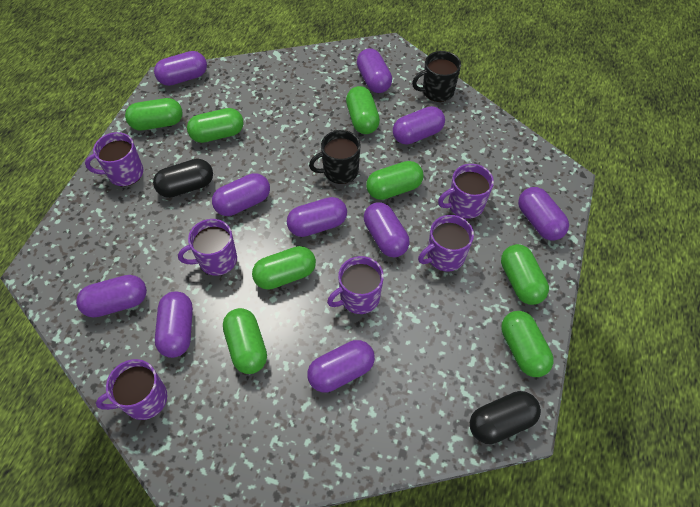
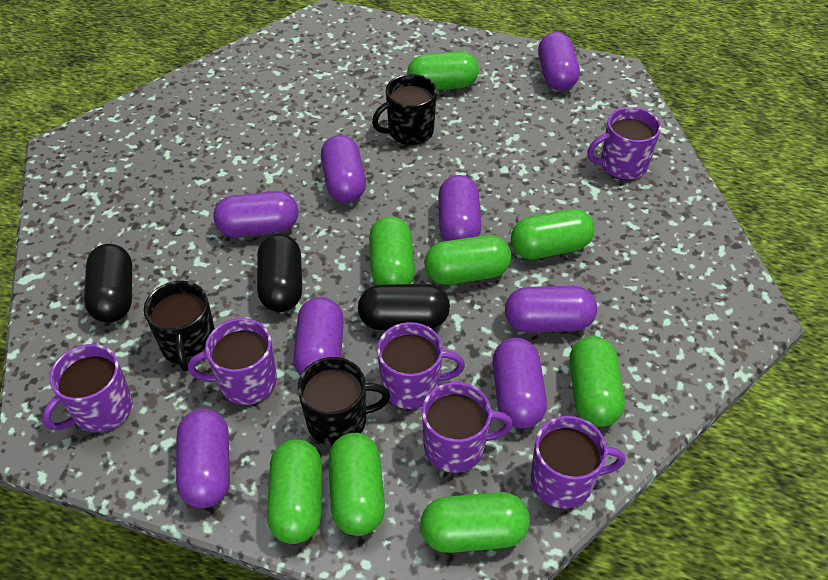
black capsule: [153,159,213,198] [470,391,541,444] = 2 -> [84,244,132,323] [257,234,302,312] [358,284,450,330] = 3
black mug: [309,130,360,184] [412,51,461,102] = 2 -> [144,281,215,371] [298,357,390,446] [372,74,437,145] = 3
purple capsule: [76,275,147,317] [154,51,207,86] [155,292,193,358] [212,173,270,216] [287,197,347,237] [307,340,375,392] [357,48,392,93] [364,202,409,258] [393,106,445,144] [518,187,569,241] = 10 -> [176,409,230,508] [213,191,298,237] [293,297,344,376] [321,135,366,203] [438,175,481,241] [492,338,547,429] [505,286,597,333] [538,32,580,91] = 8

